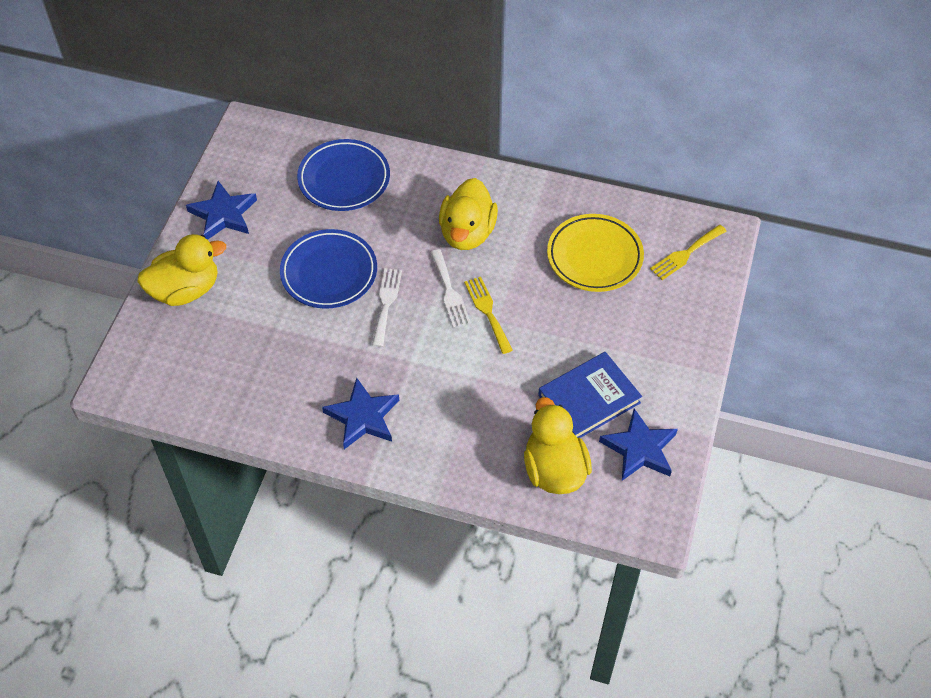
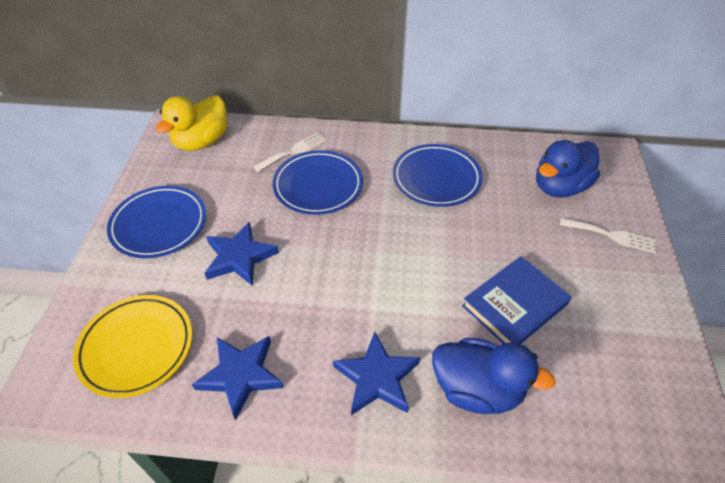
blue duck: none = 0 -> [432,338,556,414] [536,140,600,198] = 2
blue plate: [280,229,377,309] [297,139,390,211] = 2 -> [107,186,206,258] [273,150,363,215] [393,144,482,207] = 3
yellow duck: [138,234,226,306] [439,178,498,250] [524,397,592,494] = 3 -> [156,95,227,151] = 1
yellow fork: [464,277,513,354] [650,225,727,280] = 2 -> none = 0

